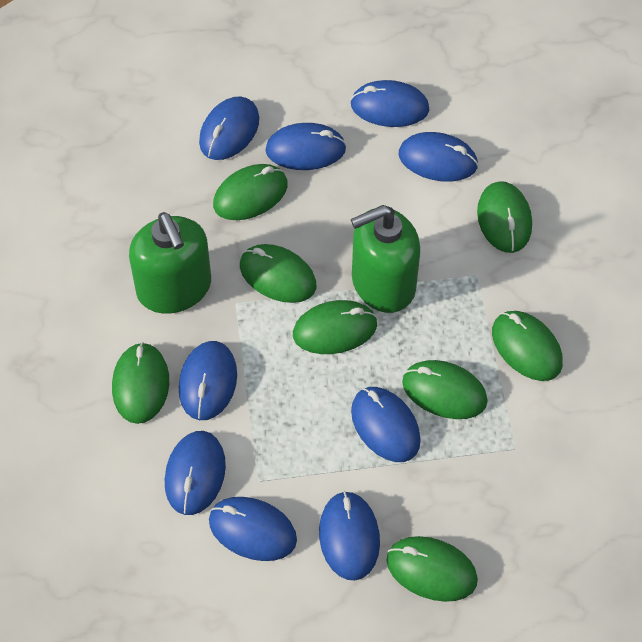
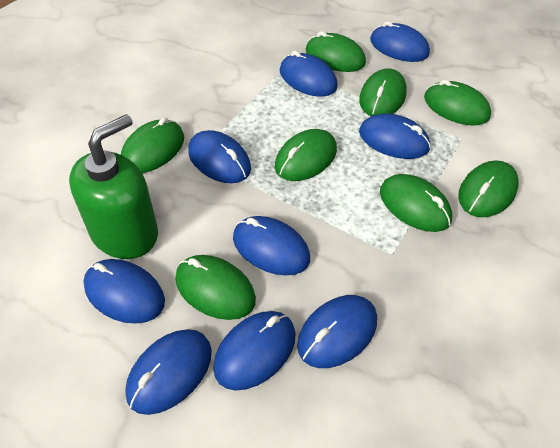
green soap dispenser: [129,212,211,314] [351,205,420,313] = 2 -> [69,114,158,259] = 1

